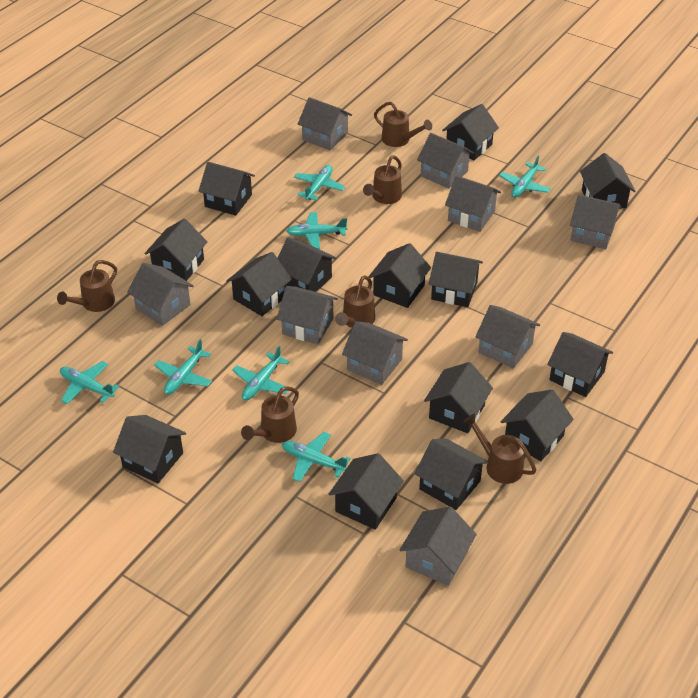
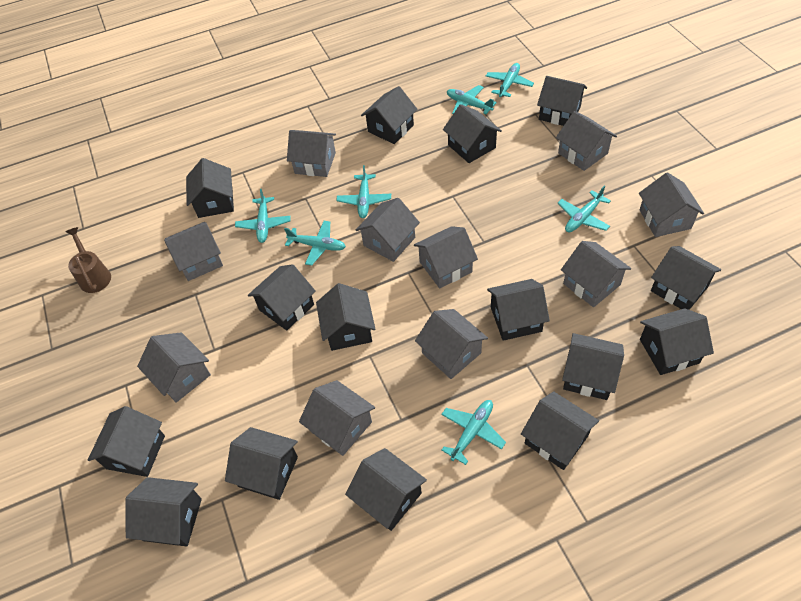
black house: [113,415,186,483] [145,219,208,281] [199,162,255,216] [226,252,292,316] [278,238,337,292] [329,453,404,530] [368,243,431,308] [415,438,488,510] [424,362,493,433] [429,252,483,307] [442,104,499,160] [501,390,574,461] [547,332,613,397] [580,153,635,208] = 14 -> [88,406,165,477] [126,477,202,547] [186,158,234,218] [225,427,298,500] [248,264,316,331] [316,283,375,351] [345,448,427,531] [361,86,418,144] [443,104,502,163] [487,279,550,341] [521,391,599,470] [537,76,587,126] [562,333,624,400] [640,308,714,375] [651,246,721,310] = 15
brown watering can: [57,260,117,312] [241,386,299,443] [335,275,375,328] [363,155,402,204] [374,102,432,147] [463,413,537,484] = 6 -> [66,227,111,293] = 1
grey house: [127,263,194,326] [277,286,338,344] [298,97,352,150] [342,321,408,385] [400,507,477,586] [417,133,474,189] [445,176,501,232] [475,305,540,368] [570,195,621,249] = 9 -> [137,332,211,403] [164,222,223,281] [287,130,336,177] [299,380,375,456] [356,198,420,262] [414,226,478,288] [415,309,488,379] [556,111,617,171] [561,241,631,307] [639,172,704,237] = 10

